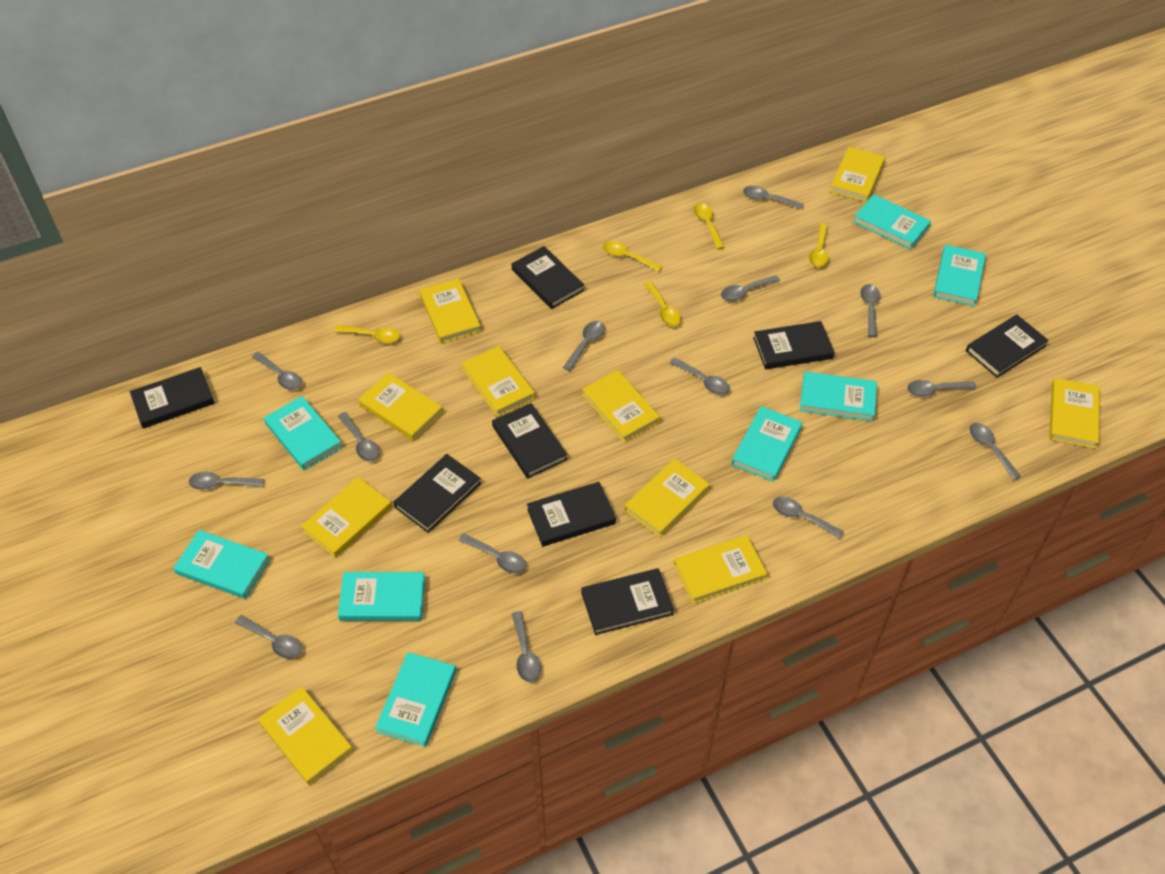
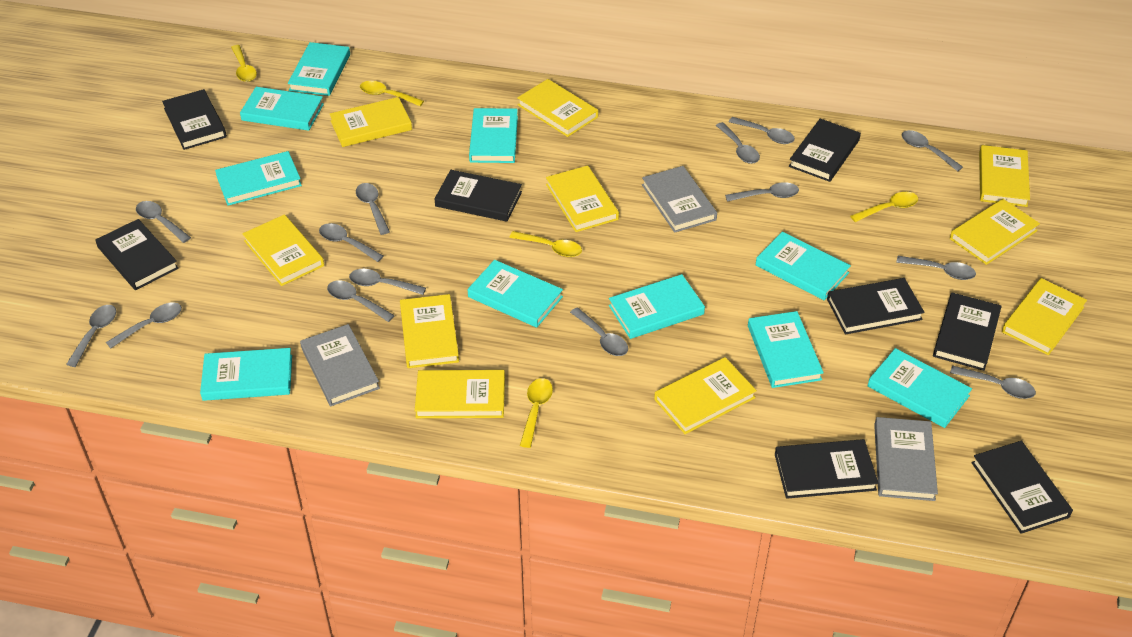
grey book: none = 0 -> [300,324,380,406] [642,166,717,233] [874,417,938,501] = 3
turquoise book: [173,530,270,599] [264,396,342,470] [338,572,425,621] [375,652,456,747] [731,406,803,482] [800,371,877,421] [853,194,931,250] [933,245,986,306] = 8 -> [200,348,292,401] [215,151,302,206] [240,87,324,131] [288,42,350,96] [468,260,563,328] [469,108,518,163] [609,274,705,339] [748,311,824,388] [756,232,851,300] [868,348,972,428] = 10

